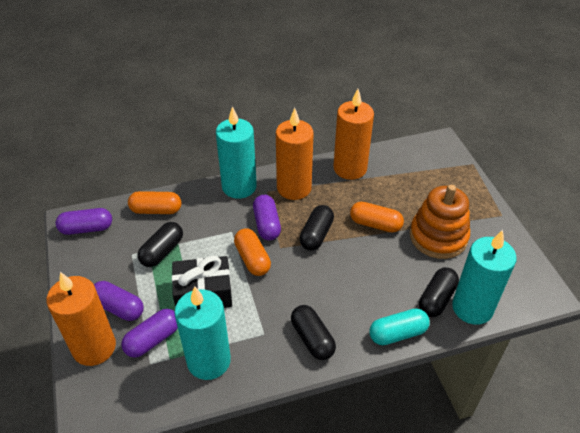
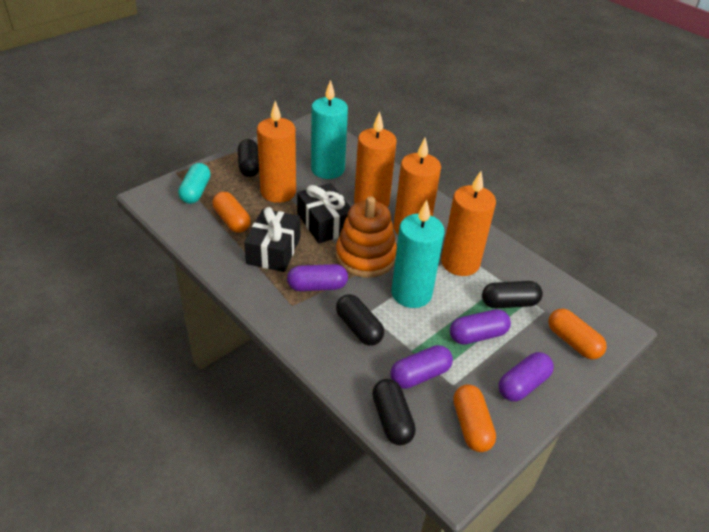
black gift: [172,256,232,308] = 1 -> [244,207,300,272] [297,183,350,243] = 2
orange candle: [46,272,116,366] [276,108,314,200] [333,89,374,180] = 3 -> [257,101,296,203] [354,112,396,208] [393,138,441,235] [441,171,496,276] = 4
turquoise candle: [174,286,231,380] [216,106,257,199] [452,230,517,325] = 3 -> [311,80,348,179] [391,200,445,308] = 2

